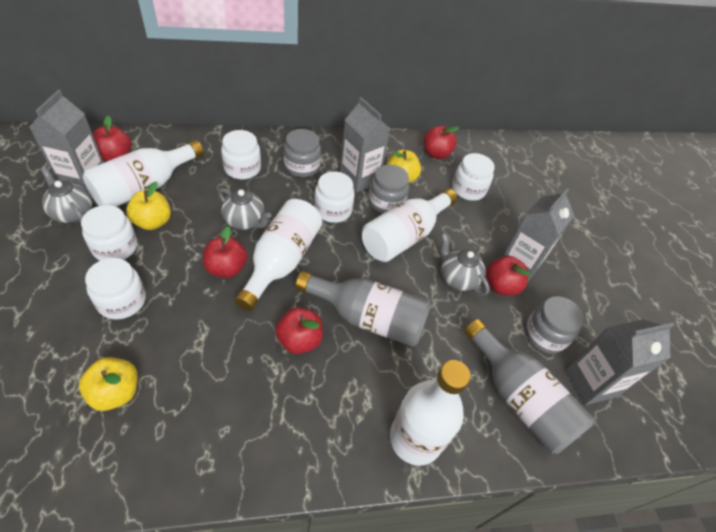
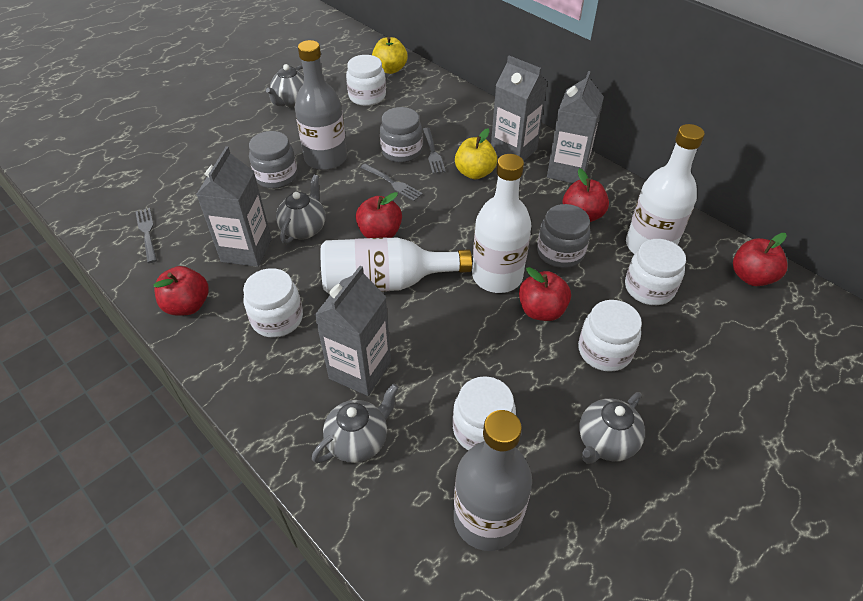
grey fork: none = 0 -> [135,208,157,263] [360,164,423,201] [423,128,446,174] = 3
grey teapot: [41,167,92,223] [218,188,271,230] [440,233,490,295] = 3 -> [266,64,304,108] [276,175,325,244] [312,383,399,463] [579,392,645,464] = 4
white bottle: [83,140,204,207] [234,199,322,311] [362,188,457,262] [390,360,471,466] = 4 -> [321,237,472,294] [472,154,531,293] [626,124,705,254] = 3
yellow apple: [79,357,138,411] [126,182,171,230] [386,150,421,183] = 3 -> [372,37,408,74] [455,129,497,179] = 2

